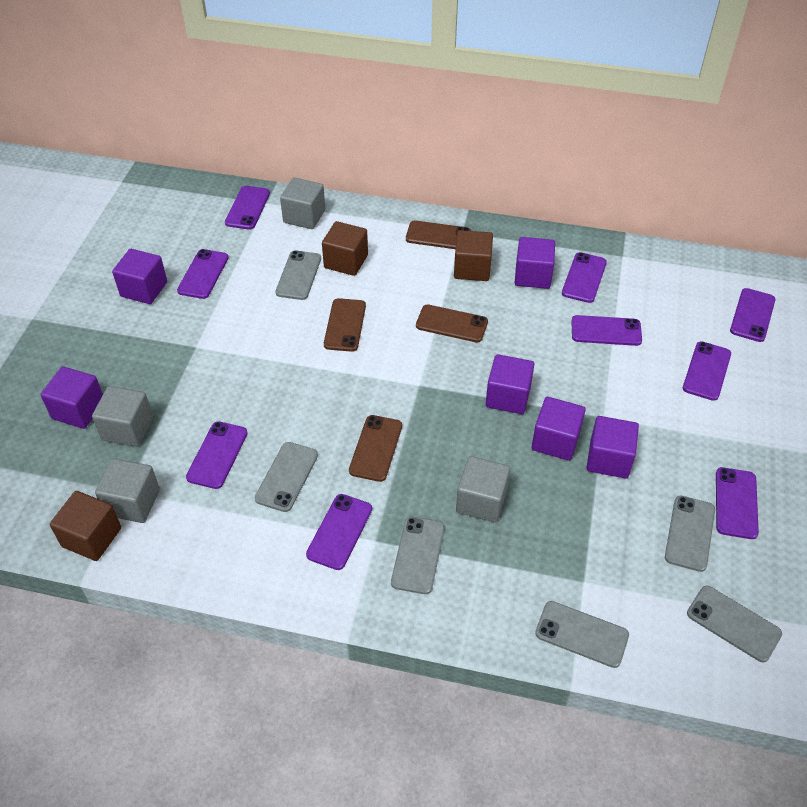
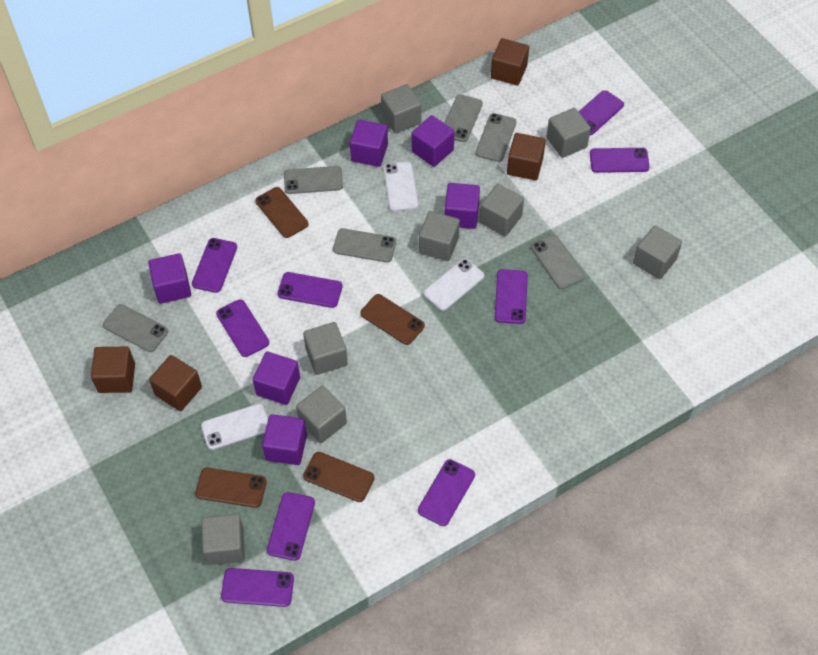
brown cube: [50,491,121,561] [322,221,368,276] [454,230,493,281] = 3 -> [91,346,135,393] [149,355,202,411] [491,38,529,86] [507,133,546,180] = 4
grey cube: [92,386,153,447] [95,458,160,523] [280,178,325,229] [456,456,510,523] = 4 -> [201,514,245,565] [296,385,347,443] [303,322,348,375] [381,84,421,134] [419,211,460,261] [479,184,524,236] [547,108,591,158] [633,225,682,279] = 8
white phone: none = 0 -> [201,404,268,450] [383,161,419,211] [423,259,484,311] = 3

